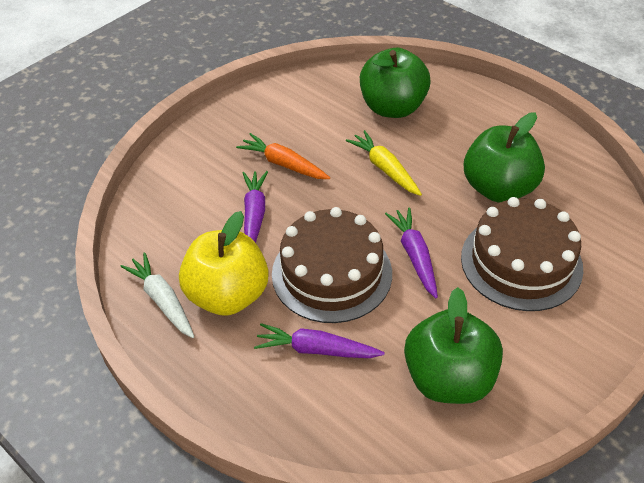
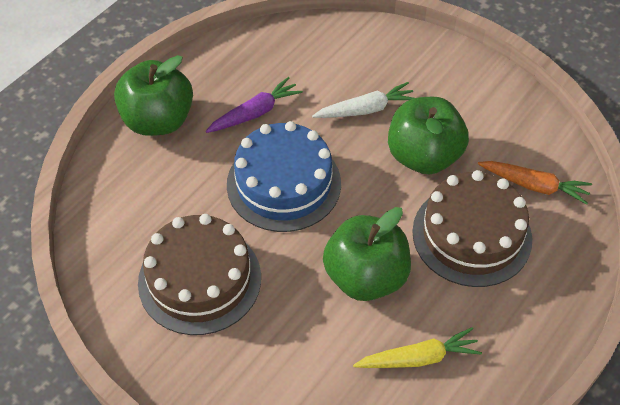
blue cake: none = 0 -> [227,121,341,232] = 1
purple carrot: [242,171,268,243] [254,323,385,358] [385,207,438,298] = 3 -> [206,77,303,133] = 1
yellow apple: [179,211,269,316] = 1 -> none = 0

